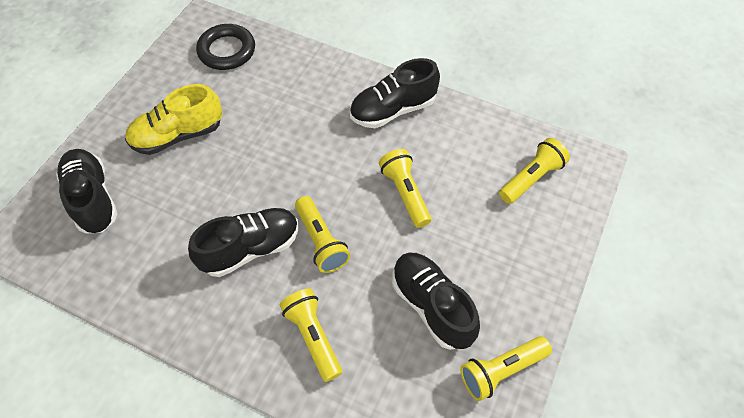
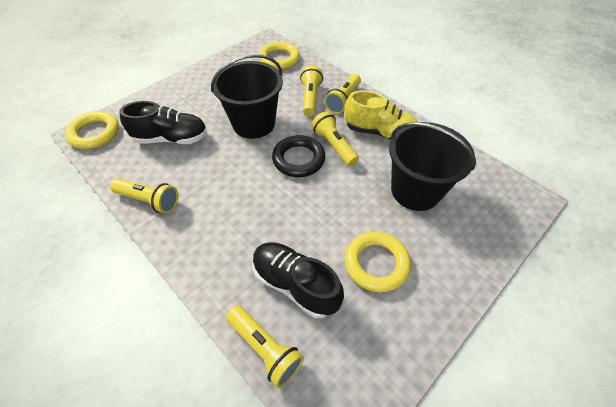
black bucket: none = 0 -> [211,54,283,139] [389,122,476,211] = 2
black shoe: [56,149,118,234] [188,208,299,277] [350,58,440,128] [392,253,480,350] = 4 -> [119,101,207,144] [252,242,344,318] = 2
yellow ring: none = 0 -> [65,111,119,149] [259,42,300,70] [345,231,411,292] = 3

